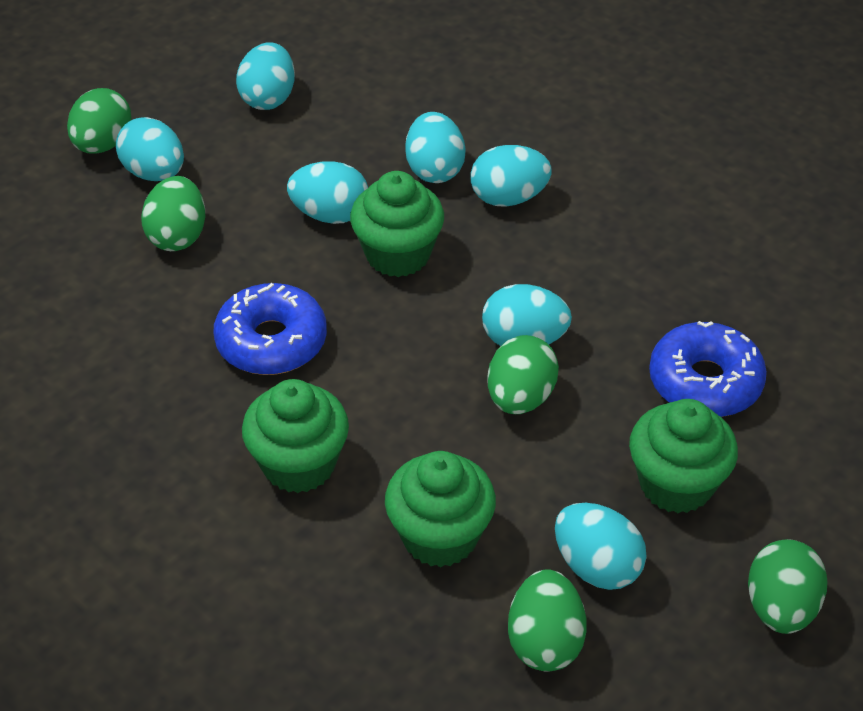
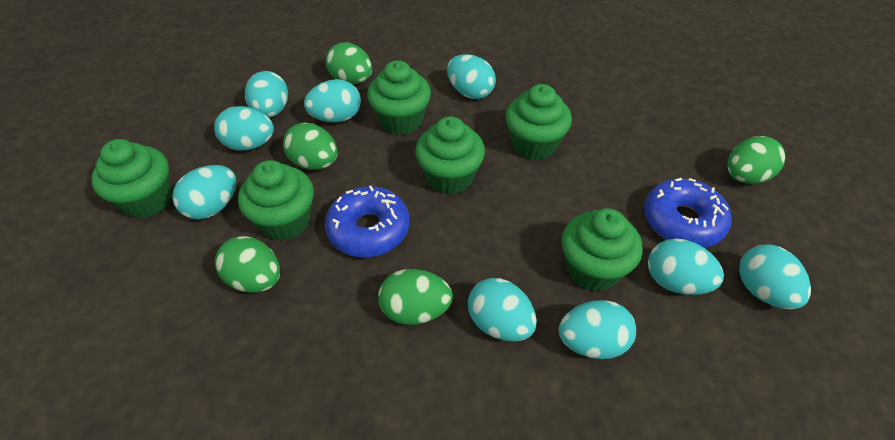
green cupcake: [242,379,349,493] [350,171,444,277] [385,451,496,567] [629,399,738,513] = 4 -> [91,139,172,218] [238,160,314,241] [367,60,431,135] [415,116,485,195] [505,84,572,160] [562,208,642,291] = 6
turquoise egg: [116,117,184,181] [236,43,295,110] [287,161,368,224] [405,112,466,183] [471,145,552,207] [482,284,572,346] [555,503,646,590] = 7 -> [172,165,236,220] [214,106,274,150] [245,71,288,118] [304,79,361,122] [447,54,496,99] [468,278,537,342] [558,300,636,359] [648,238,724,295] [739,245,811,309] = 9

